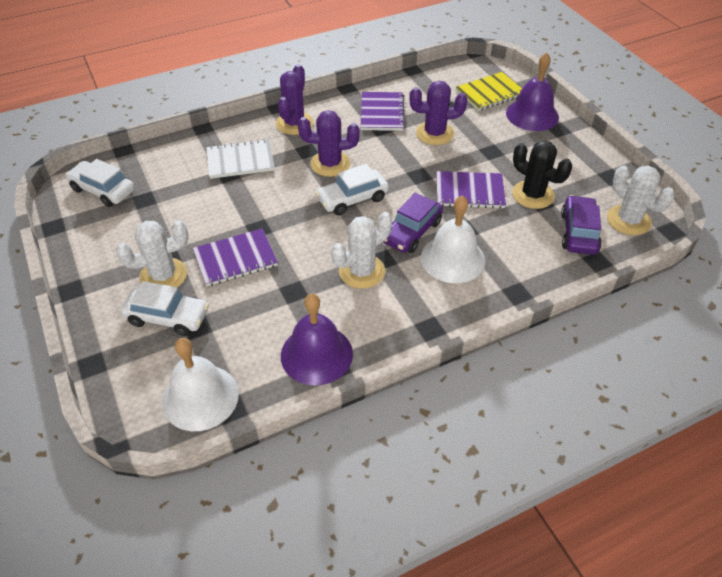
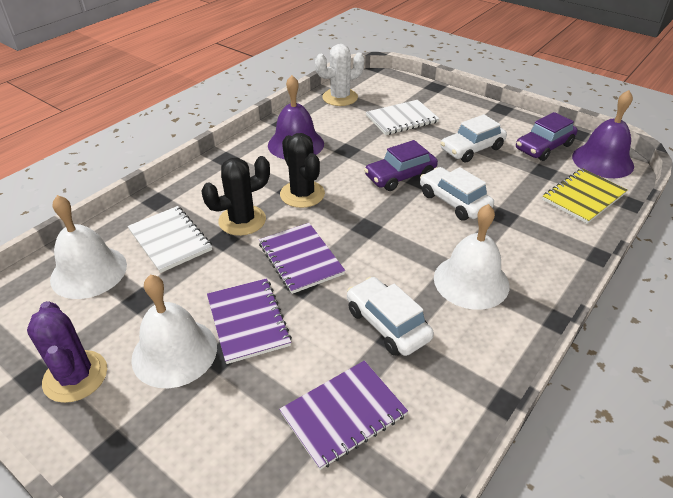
black cactus: [512,141,572,209] = 1 -> [201,156,270,236] [280,133,325,208] = 2
purple cactus: [276,64,314,135] [298,110,360,177] [409,81,467,145] = 3 -> [27,301,107,403] = 1
white bell: [162,338,239,431] [421,195,485,283] = 2 -> [50,195,127,299] [131,275,217,388] [434,204,510,310] = 3
white cactus: [116,220,189,287] [331,212,392,289] [607,165,675,235] = 3 -> [315,44,365,106] = 1
white notebook: [206,139,275,179] = 1 -> [128,206,212,273] [366,100,440,135] = 2

